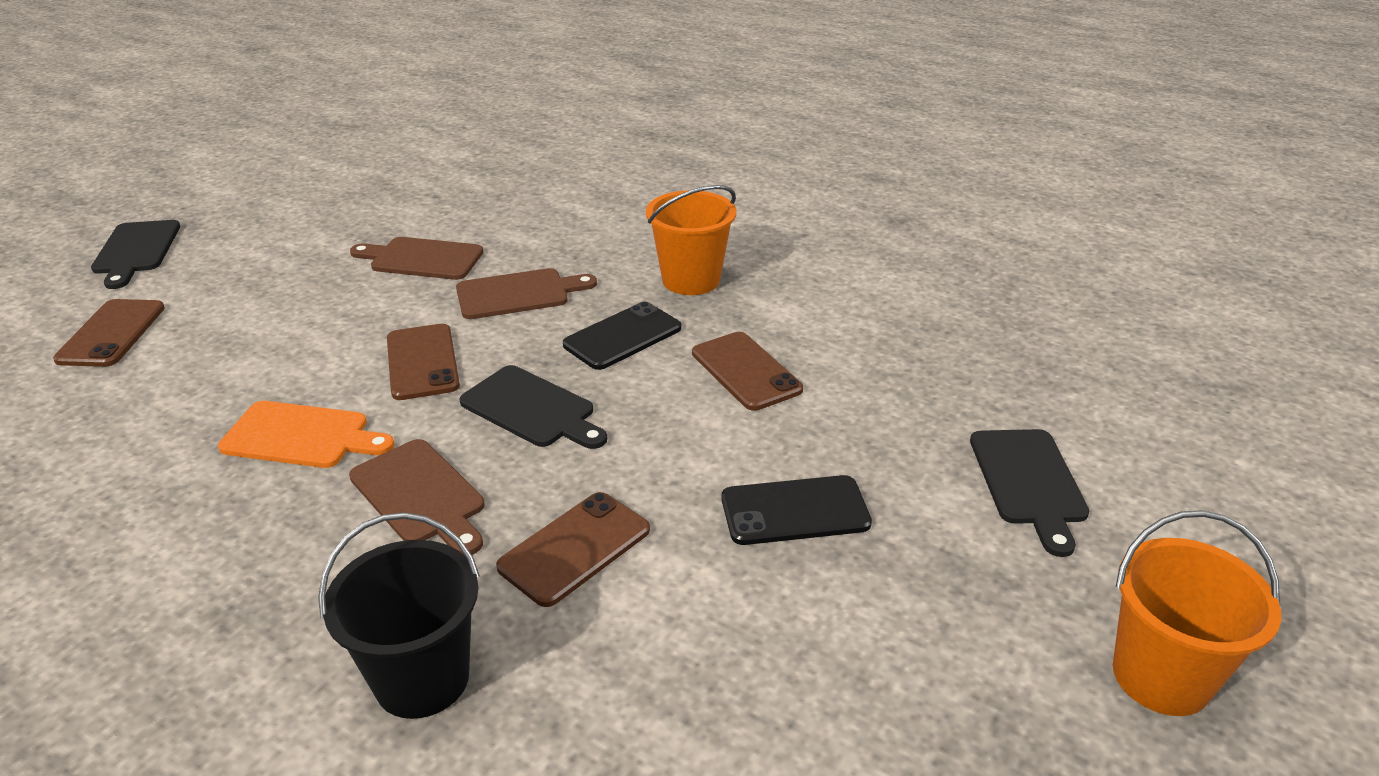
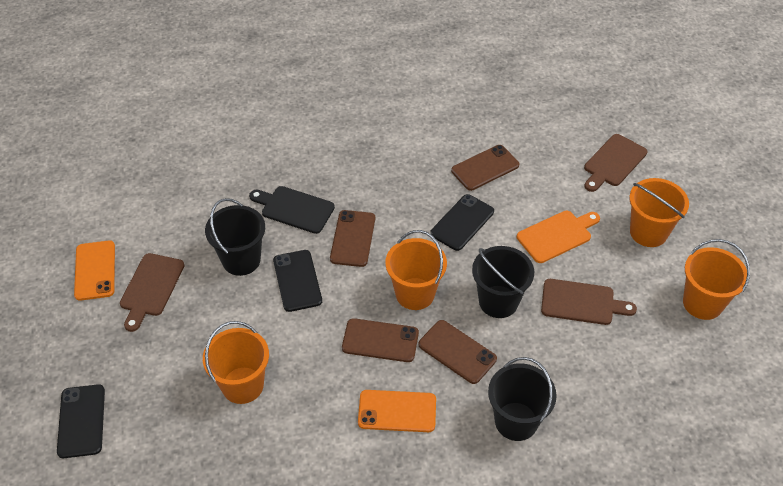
black bucket: [318,512,480,719] = 1 -> [205,198,265,276] [472,246,534,318] [488,357,557,441] = 3
black cutting board: [91,220,180,289] [459,365,607,449] [970,429,1089,557] = 3 -> [249,186,335,234] = 1
black phone: [563,301,682,370] [721,475,872,545] = 2 -> [57,384,105,458] [273,250,322,312] [430,194,494,251] = 3
orange bucket: [646,185,736,295] [1113,510,1281,716] = 2 -> [203,321,269,404] [385,230,447,310] [629,178,689,247] [683,239,750,320] = 4
orange phone: none = 0 -> [74,240,115,301] [358,390,436,432] = 2

